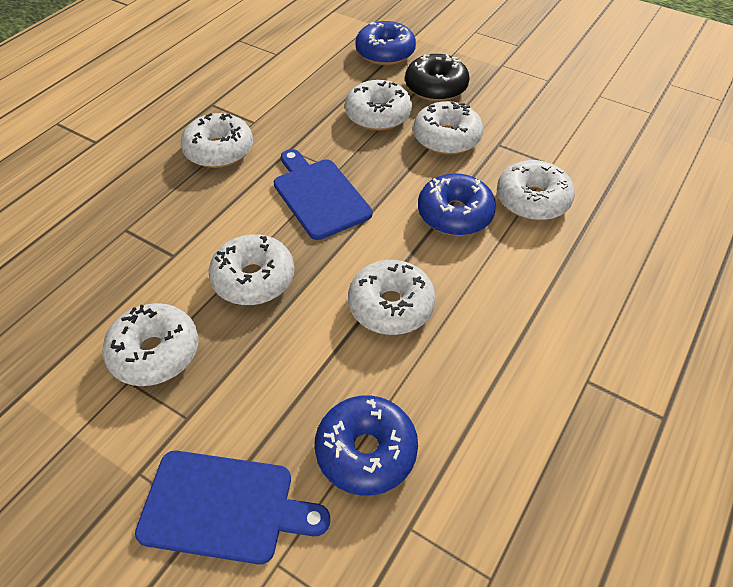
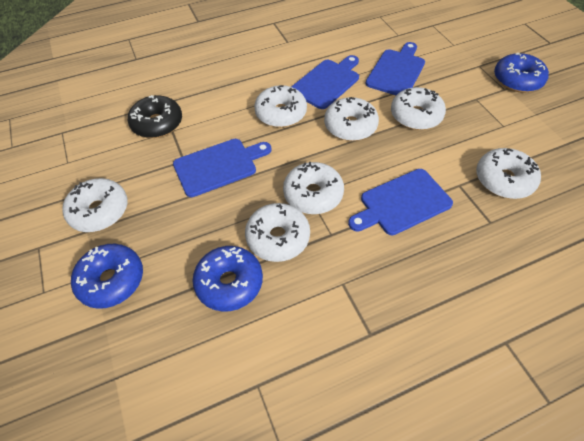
blue cutting board: [135,451,330,564] [274,149,372,240] = 2 -> [173,139,272,197] [291,55,359,109] [348,169,453,235] [365,42,425,95] = 4

